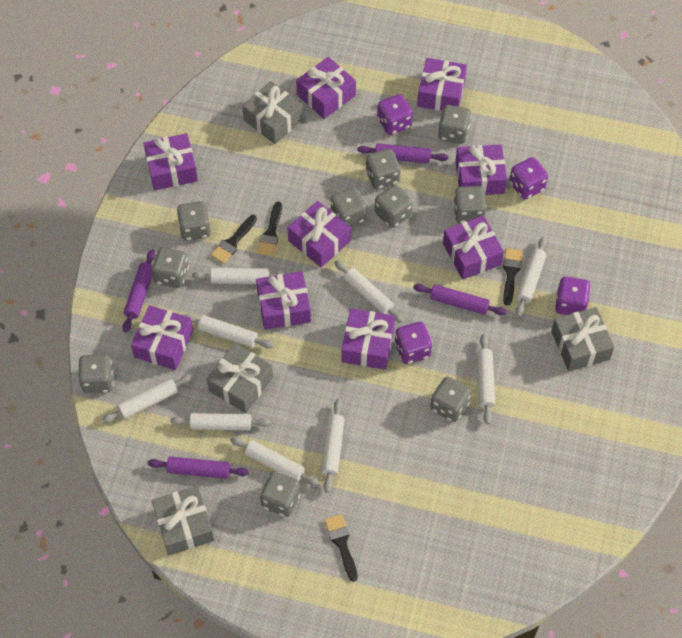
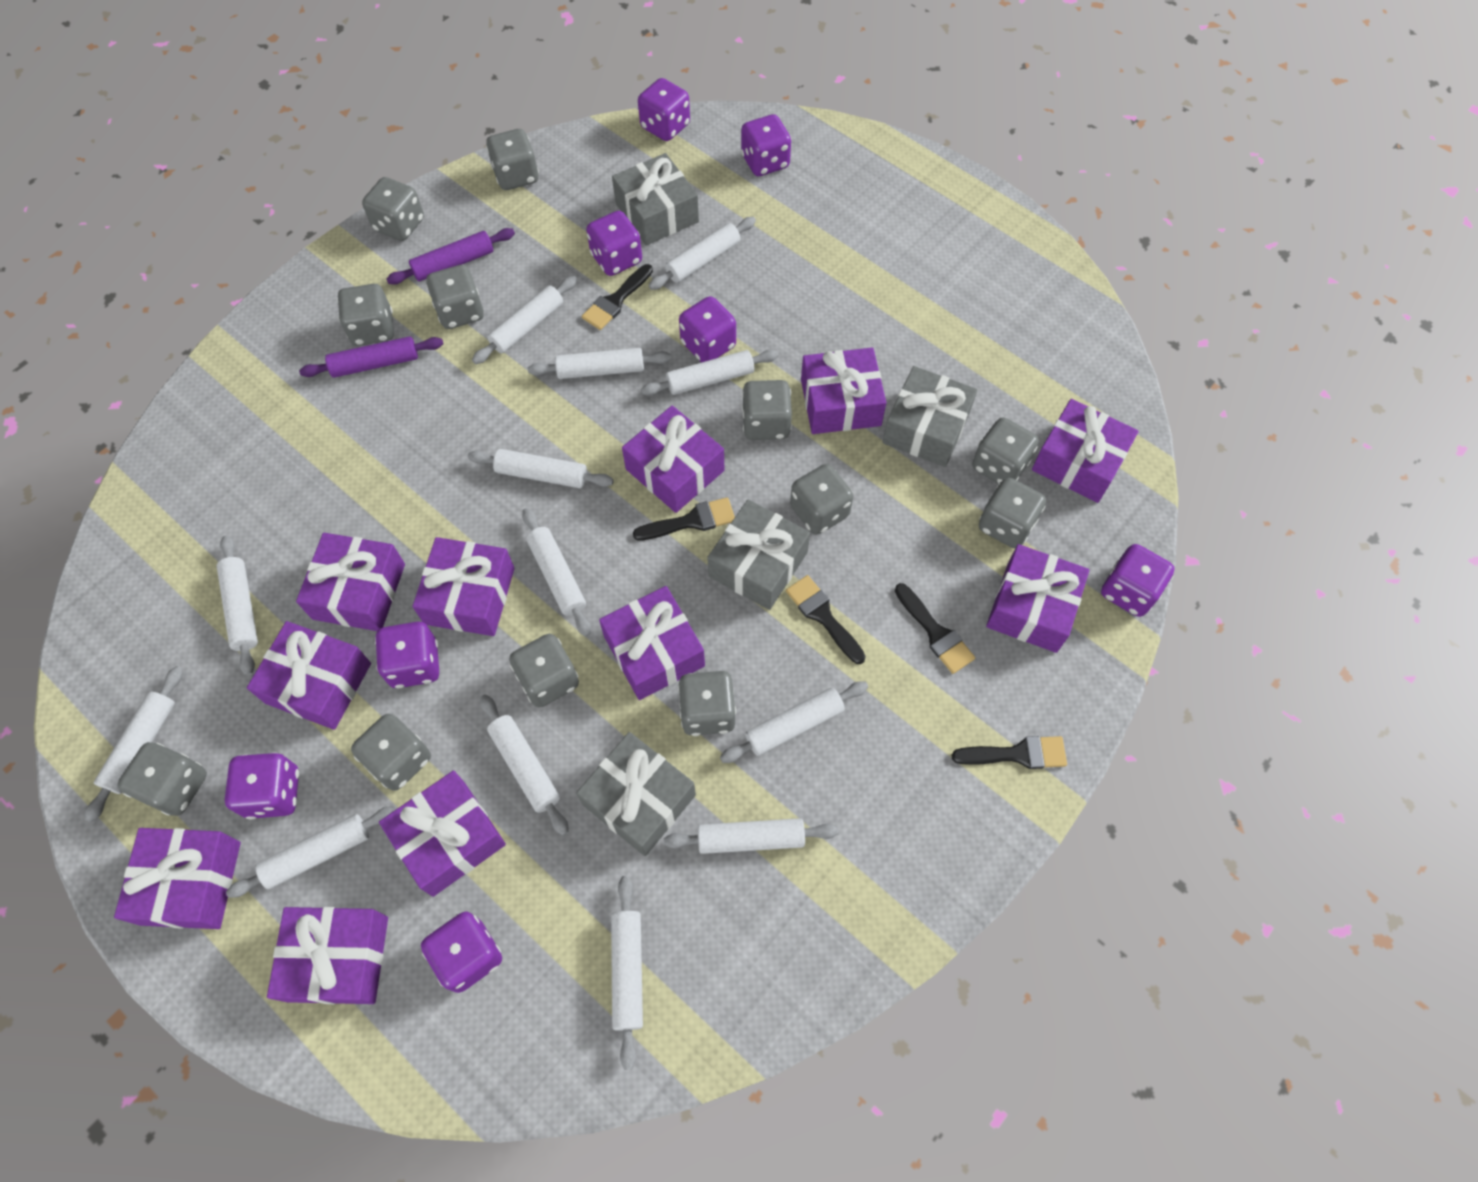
black brush: [211,215,257,264] [257,202,282,256] [324,514,358,582] [503,248,523,306] = 4 -> [582,264,653,330] [633,497,735,541] [786,575,866,664] [895,583,975,674] [951,736,1067,769] = 5
grey dice: [78,354,114,393] [152,247,189,288] [177,201,211,241] [260,471,300,517] [331,187,367,227] [366,149,401,189] [375,185,413,228] [430,377,471,422] [438,105,471,144] [453,186,487,224] = 10 -> [117,742,207,816] [337,284,394,346] [351,714,431,791] [362,177,424,241] [426,265,484,329] [486,129,539,190] [509,634,579,708] [678,671,736,736] [742,380,792,440] [790,464,853,535] [972,417,1039,484] [979,477,1046,548] = 12
purple dice: [377,94,413,135] [395,322,432,364] [509,157,548,200] [555,277,591,315] = 4 -> [225,752,299,819] [375,622,439,688] [421,912,502,993] [586,211,642,276] [638,78,690,141] [679,296,736,363] [741,114,791,176] [1101,544,1175,617] = 8
purple gift: [131,305,193,370] [143,133,198,190] [256,271,311,330] [288,201,351,268] [296,57,356,119] [342,308,395,370] [417,58,467,111] [443,215,504,280] [455,144,507,195] = 9 -> [114,828,241,929] [247,621,371,730] [267,907,388,1004] [296,533,405,631] [379,771,506,897] [413,537,515,636] [599,586,705,700] [622,406,724,513] [801,348,886,434] [986,544,1089,653] [1032,399,1139,503] = 11
purple rolling pin: [123,249,155,333] [148,457,249,479] [357,144,448,163] [413,284,507,315] = 4 -> [299,336,443,378] [386,228,515,285] = 2
white rolling pin: [102,375,193,423] [170,413,271,430] [183,314,274,348] [192,268,285,284] [230,437,320,486] [321,399,345,493] [334,260,404,323] [477,334,495,424] [516,237,547,316] = 9 -> [84,666,183,822] [217,535,258,676] [226,807,396,898] [467,449,614,488] [472,276,577,364] [480,694,569,836] [522,508,591,637] [528,348,671,379] [611,876,643,1070] [641,350,779,396] [648,217,756,290] [664,818,839,854] [720,681,868,763] = 13

